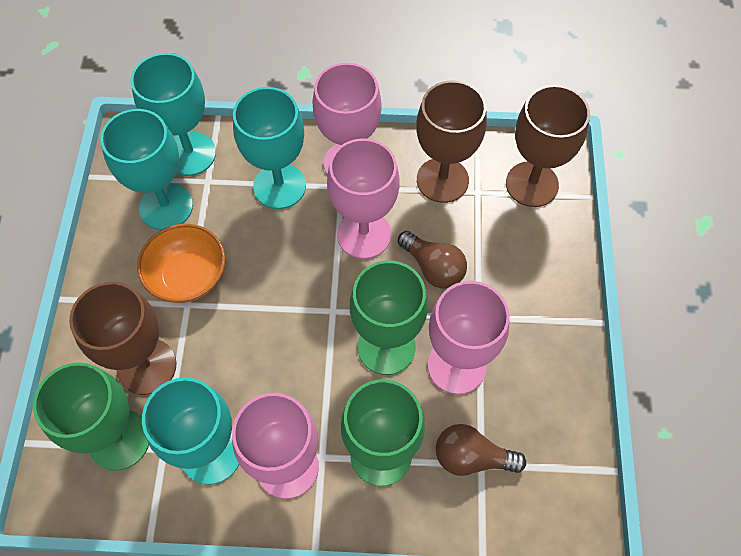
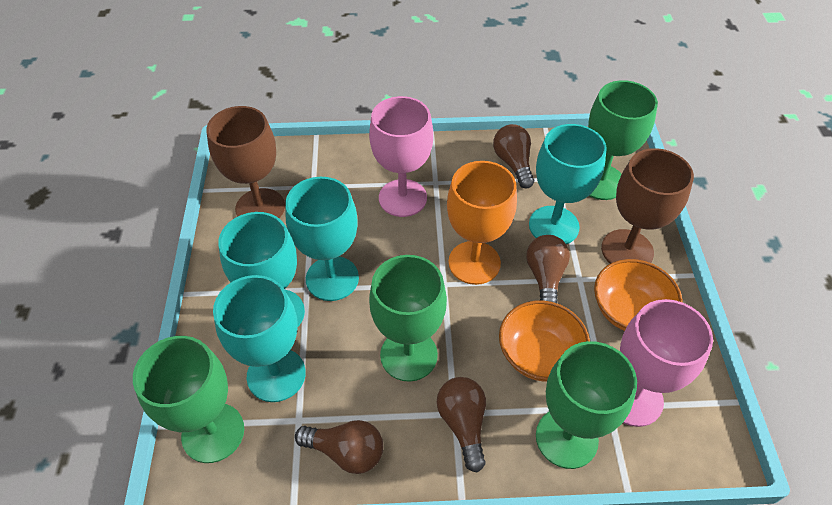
brown goblet: [69,282,177,395] [416,80,487,203] [506,85,590,207] = 3 -> [206,106,285,218] [601,148,694,264] = 2
brown light bulb: [398,231,467,289] [436,424,526,476] = 2 -> [295,420,383,474] [437,377,486,473] [493,124,534,189] [526,235,570,303] = 4
green goblet: [33,362,149,471] [341,379,425,486] [350,261,428,375] = 3 -> [133,336,244,463] [369,255,447,382] [536,341,637,469] [588,80,658,200] = 4
orange bowl: [137,224,225,303] = 1 -> [499,301,590,382] [594,259,682,331] = 2
orange goblet: none = 0 -> [447,161,517,285] = 1
pink goblet: [232,393,319,499] [312,63,382,175] [327,139,400,259] [428,281,510,394] = 4 -> [369,96,433,217] [620,299,713,427] = 2

